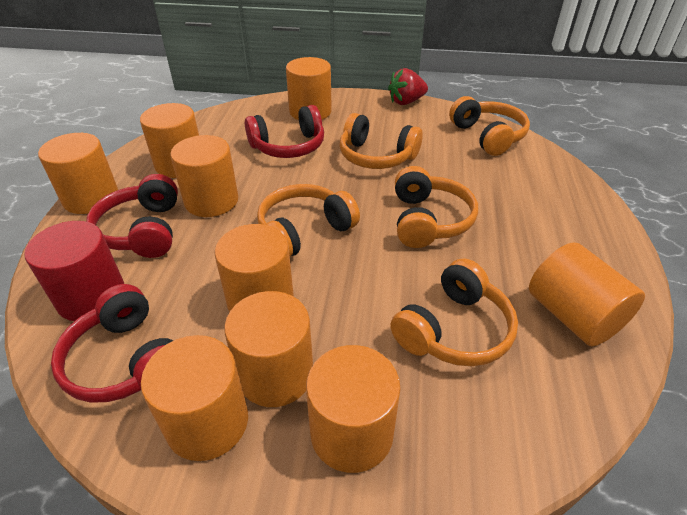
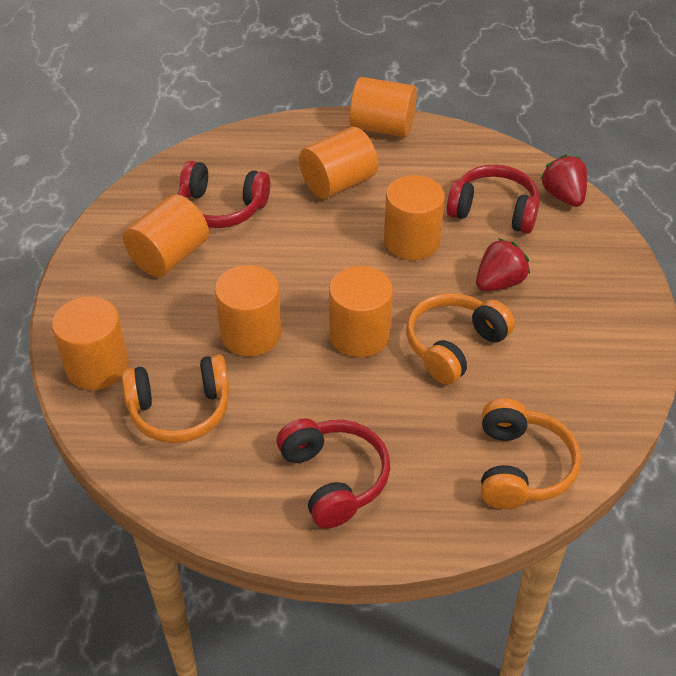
orange cylinder: [38,133,118,214] [140,103,199,178] [141,335,248,461] [170,135,238,217] [215,224,294,312] [224,291,313,407] [286,57,332,120] [306,345,400,473] [529,243,645,347] = 9 -> [52,296,129,390] [123,195,209,277] [215,265,282,356] [299,127,378,199] [329,266,393,357] [350,77,417,137] [384,175,445,260] = 7
orange headphones: [257,184,360,257] [340,113,423,169] [390,258,518,366] [395,166,478,248] [449,96,530,156] = 5 -> [122,354,229,443] [406,293,515,385] [481,398,581,509] = 3
red cylinder: [24,221,124,321] = 1 -> none = 0
red strawberry: [388,68,428,105] = 1 -> [476,238,530,291] [540,155,587,207] = 2

